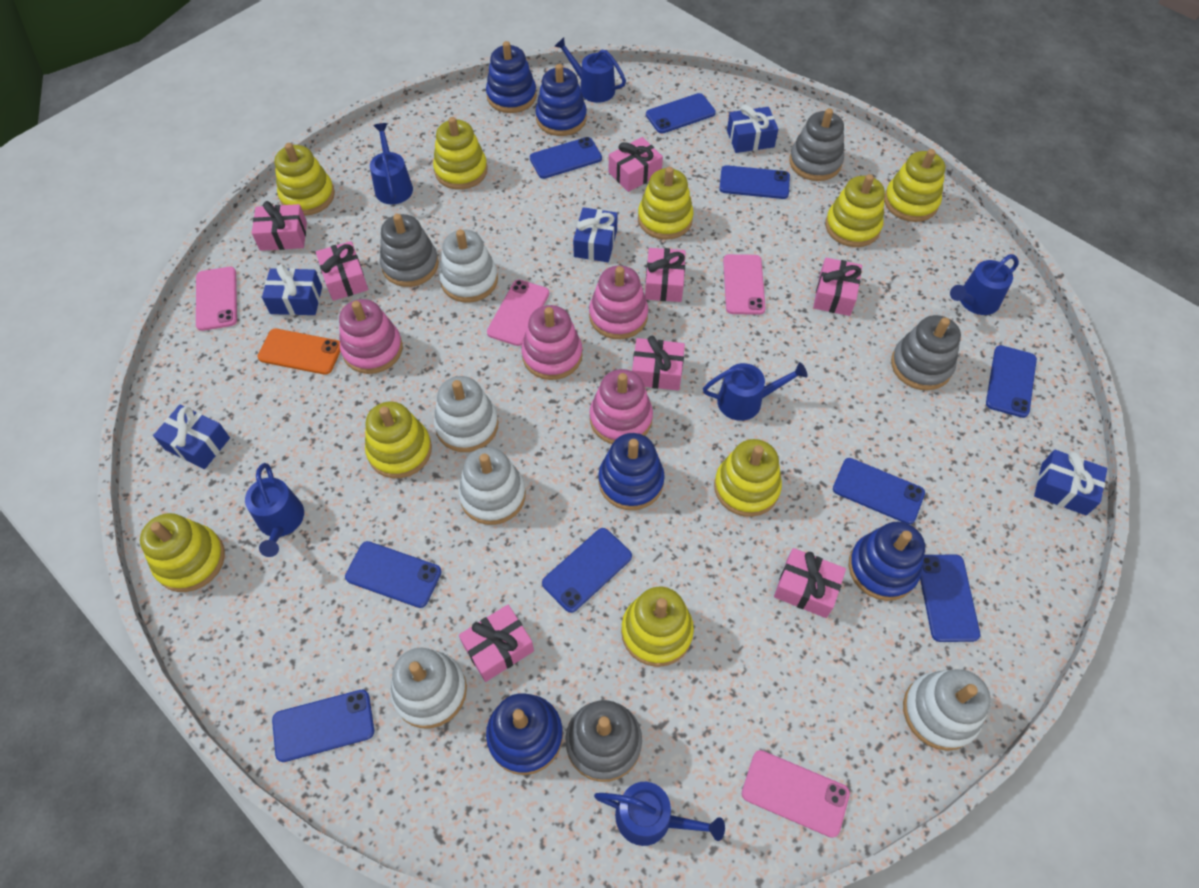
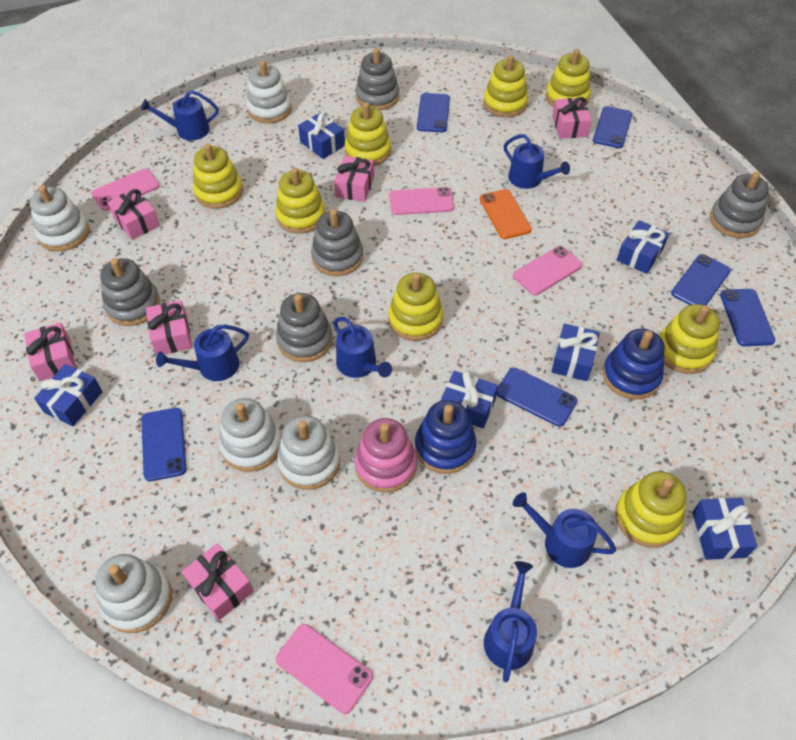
blue gift: [153,405,230,469] [262,264,322,315] [573,207,618,262] [727,105,778,153] [1034,450,1107,515] = 5 -> [34,364,103,426] [298,112,345,159] [441,371,498,429] [551,324,600,381] [617,220,669,274] [692,498,757,560] = 6
blue phone: [272,690,374,762] [345,541,442,608] [530,137,602,179] [542,528,632,613] [646,93,716,134] [719,165,790,199] [833,458,925,524] [920,554,980,642] [986,345,1037,418] = 9 -> [141,408,186,481] [417,93,450,132] [496,368,577,427] [593,106,632,148] [671,254,731,305] [720,289,775,346] = 6
blue stacking toy: [486,41,537,113] [486,693,563,775] [535,64,587,136] [599,433,665,510] [848,522,925,601] = 5 -> [415,400,477,474] [603,329,665,399] = 2
grey stacking toy: [380,214,439,287] [566,700,642,782] [789,108,844,181] [891,315,961,390] = 4 -> [100,258,160,326] [276,293,333,362] [311,209,363,276] [355,48,399,110] [710,172,769,238] = 5
pink gift: [252,201,307,251] [316,241,368,301] [459,605,534,682] [609,137,663,192] [632,336,685,391] [645,248,686,302] [774,548,846,618] [813,258,862,316] = 8 -> [24,322,76,381] [107,188,160,240] [146,300,192,355] [182,543,254,620] [334,156,374,202] [552,97,592,139] = 6
pink stacking toy: [339,299,403,374] [521,305,582,380] [589,265,648,339] [590,369,653,444] = 4 -> [355,418,417,493] = 1
yellow stacking toy: [140,513,225,592] [275,143,335,216] [365,402,432,478] [433,117,488,190] [621,587,694,667] [638,167,694,240] [714,439,782,517] [825,174,885,247] [884,149,945,222] = 9 -> [193,143,243,209] [275,168,325,234] [345,102,391,166] [388,273,443,341] [483,55,528,117] [546,49,591,107] [615,471,686,548] [659,304,720,374] = 8

